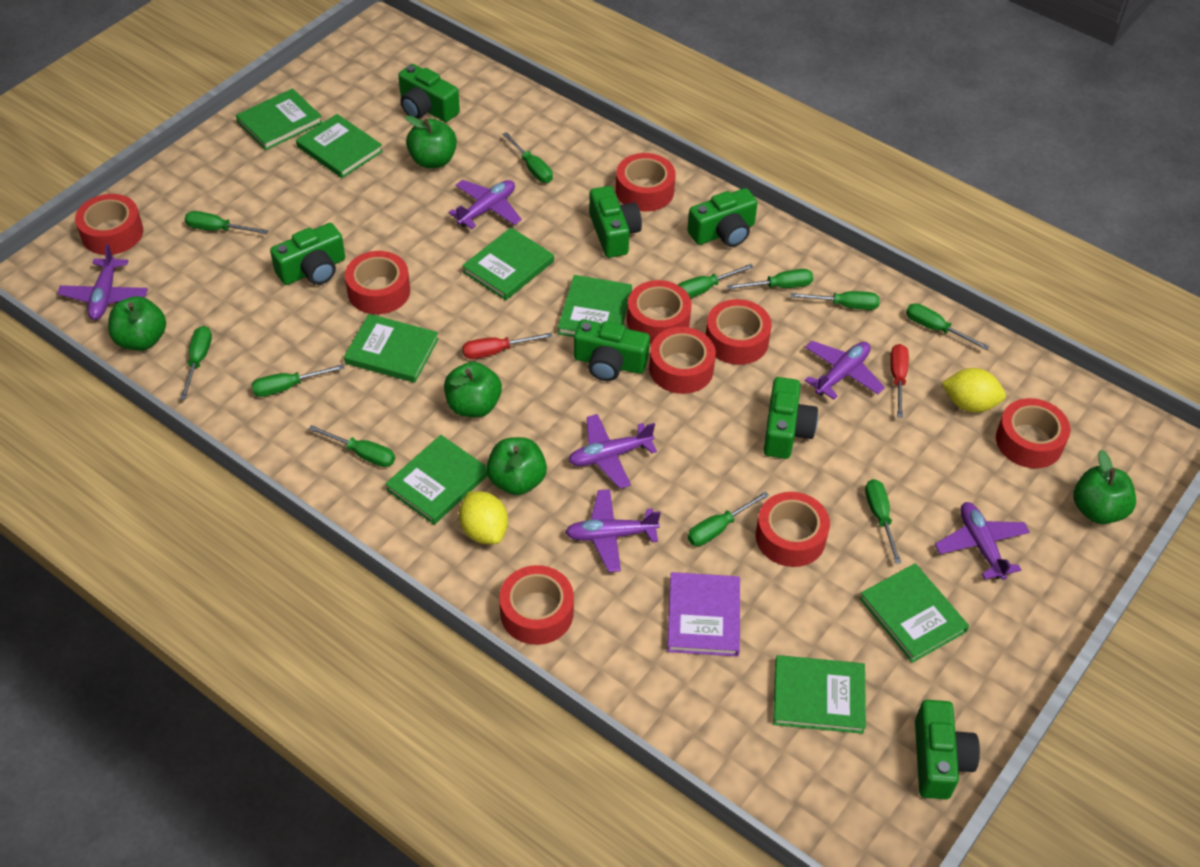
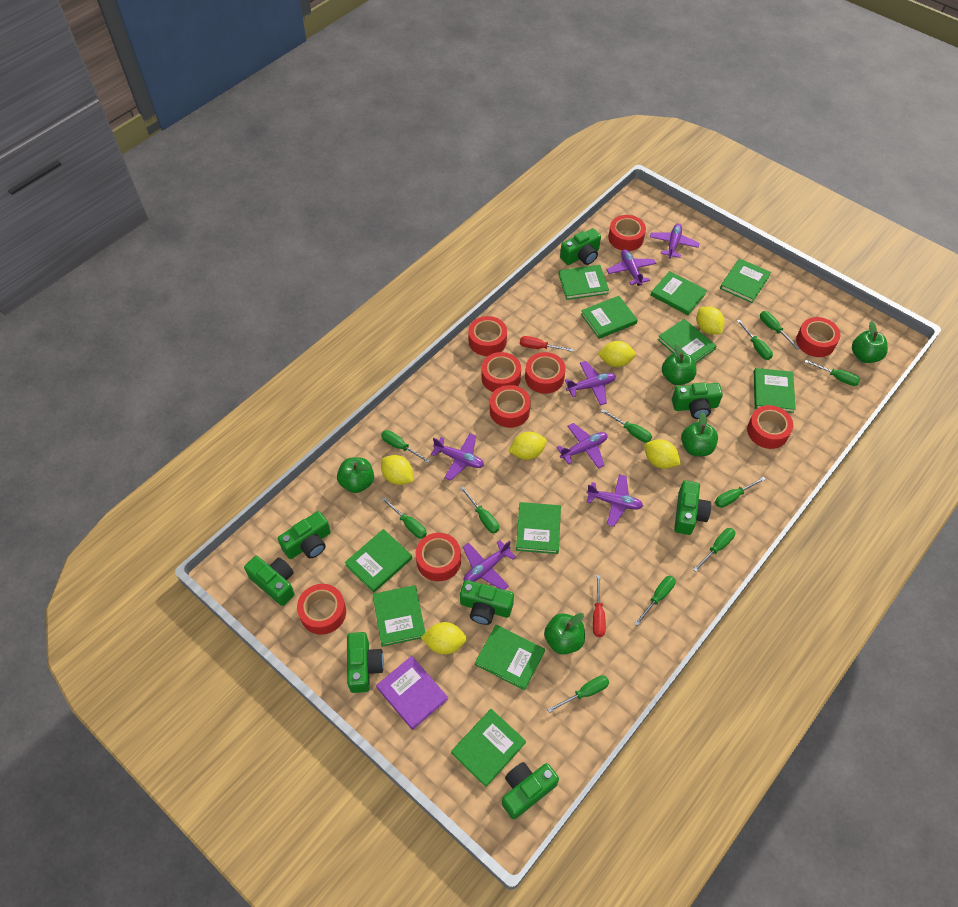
green book: [236,88,323,150] [296,114,383,178] [344,314,439,383] [385,435,488,525] [462,228,554,301] [558,275,632,337] [773,655,866,734] [859,563,969,663] = 8 -> [345,529,412,593] [373,585,425,647] [451,709,526,787] [475,625,545,691] [516,502,561,554] [558,265,609,300] [581,296,638,339] [651,271,707,315] [658,319,716,363] [720,258,771,303] [754,368,796,413] = 11
green camera: [270,223,345,285] [398,64,460,122] [574,320,650,381] [589,186,642,258] [687,188,758,247] [763,377,818,459] [915,700,980,799] = 7 -> [244,556,295,606] [278,511,331,559] [347,632,384,693] [460,580,514,625] [502,762,559,819] [560,228,601,265] [672,383,723,419] [674,480,711,535] = 8
purple plane: [57,244,148,320] [448,180,522,229] [565,489,661,572] [568,414,657,489] [805,341,885,400] [935,502,1030,580] = 6 -> [431,433,484,481] [463,540,516,590] [556,423,608,469] [565,361,616,405] [587,474,643,526] [607,249,656,286] [650,224,700,259] = 7
yellow lemon: [459,491,508,544] [941,368,1006,413] = 2 -> [381,455,413,485] [421,622,467,655] [509,432,547,460] [598,341,636,367] [644,439,681,469] [697,306,724,335] = 6

